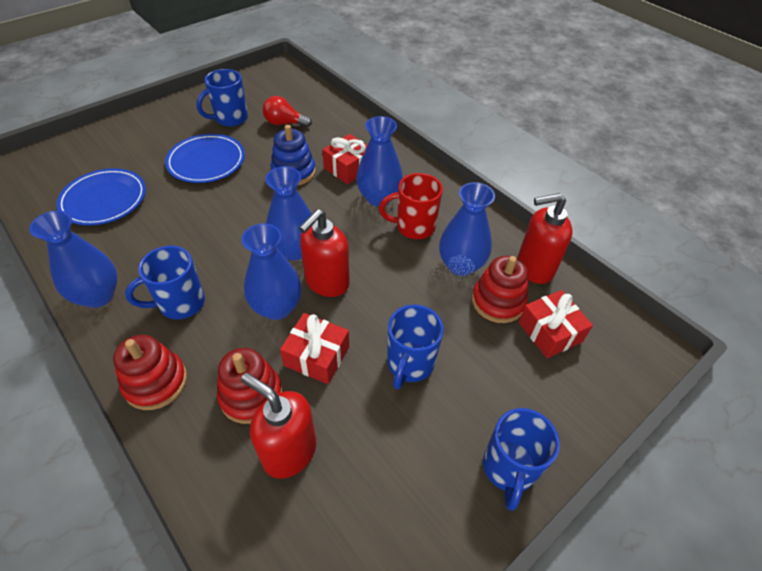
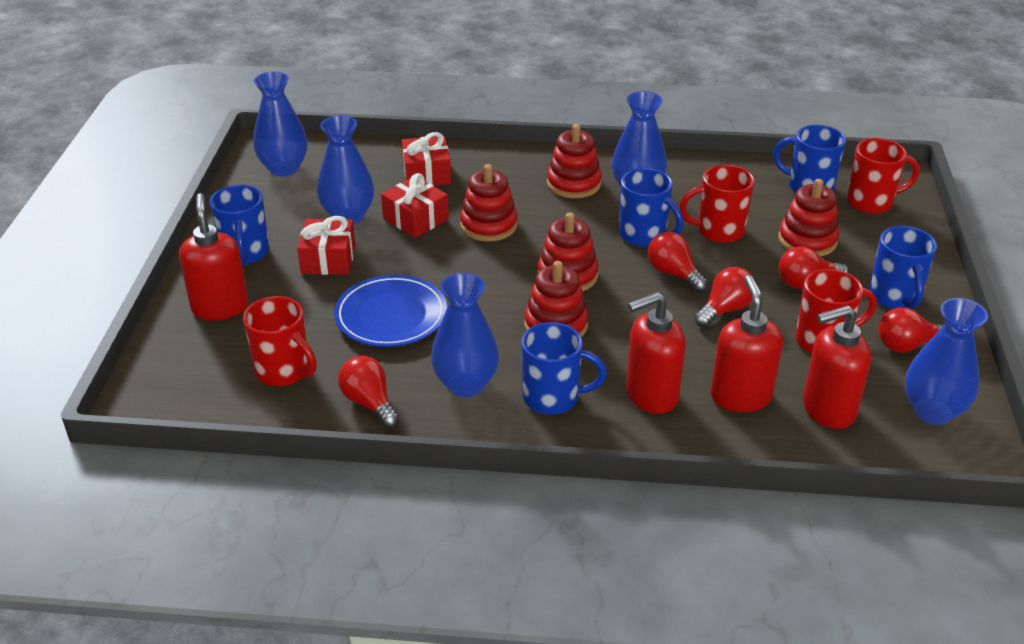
blue mug: [125,246,205,320] [196,69,248,127] [387,305,444,389] [483,408,560,511] = 4 -> [209,185,269,265] [521,322,607,415] [619,168,684,247] [773,125,846,193] [869,226,937,309] = 5
blue plate: [56,168,146,226] [165,134,245,183] = 2 -> [334,275,447,347] = 1
blue stacking toy: [271,125,316,185] = 1 -> none = 0
red light bulb: [263,96,312,127] = 1 -> [338,356,399,428] [648,232,708,292] [694,267,753,327] [778,246,849,289] [878,307,944,353] = 5
red mug: [379,173,443,239] = 1 -> [243,296,317,386] [679,165,755,243] [795,269,877,354] [847,138,920,214] = 4
red soap dispenser: [241,373,316,479] [299,209,350,297] [517,193,573,284] = 3 -> [179,193,249,321] [626,292,686,414] [711,275,783,412] [803,305,871,429] = 4
red stacking toy: [113,335,187,410] [217,348,282,424] [472,256,528,323] = 3 -> [460,164,518,242] [524,261,588,337] [538,213,599,291] [547,124,602,198] [778,179,839,256] = 5

